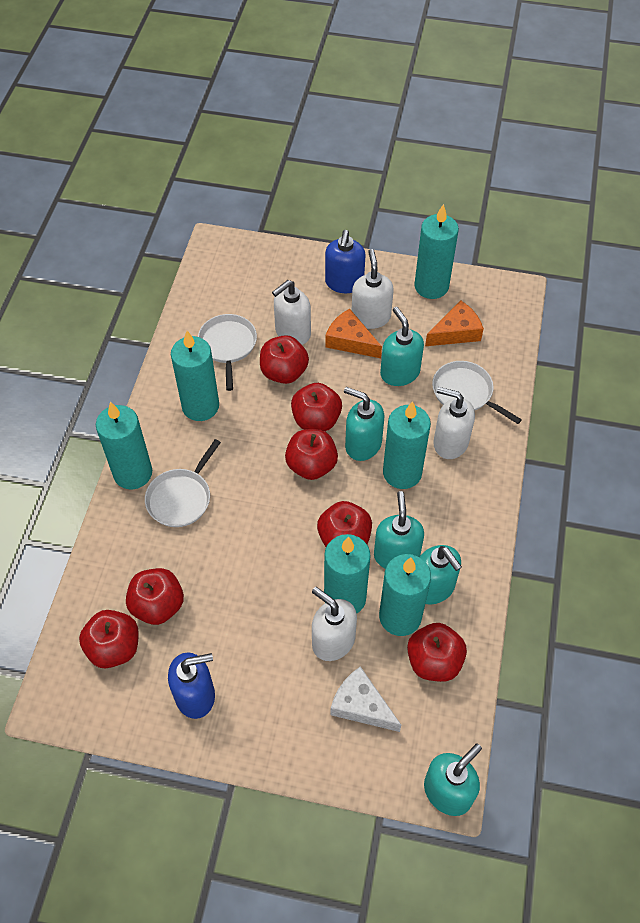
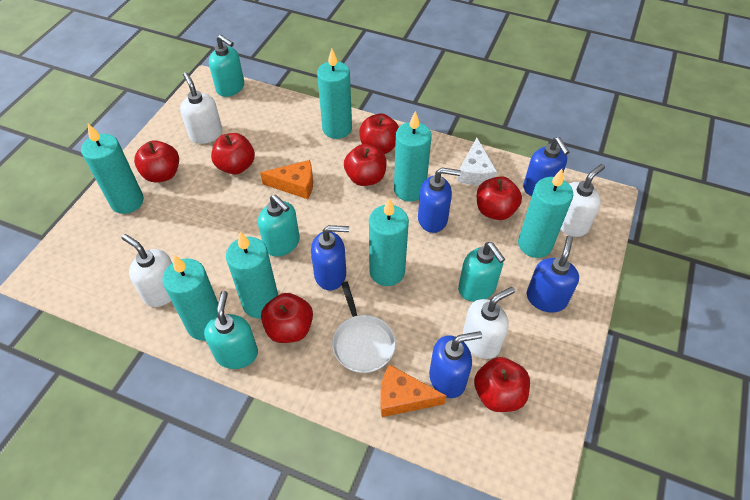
blue soap dispenser: [168,653,215,719] [325,230,365,293] = 2 -> [311,225,349,290] [418,168,461,233] [429,331,482,398] [523,137,569,196] [527,236,579,313] = 5
turquoise candle: [96,402,152,489] [171,331,219,421] [324,534,371,614] [379,554,431,636] [383,401,431,489] [414,204,459,299] = 6 -> [81,124,144,214] [162,255,218,340] [226,232,278,318] [317,49,352,139] [369,198,409,286] [394,111,432,202] [518,169,573,258] = 7
turquoise soap dispenser: [344,387,384,461] [374,491,424,569] [380,307,424,386] [419,545,462,605] [424,743,482,816] = 5 -> [204,291,258,369] [209,35,244,97] [258,195,300,257] [458,242,505,302] = 4
white pan: [145,439,221,527] [198,314,257,391] [432,361,522,424] = 3 -> [332,282,396,373] = 1

